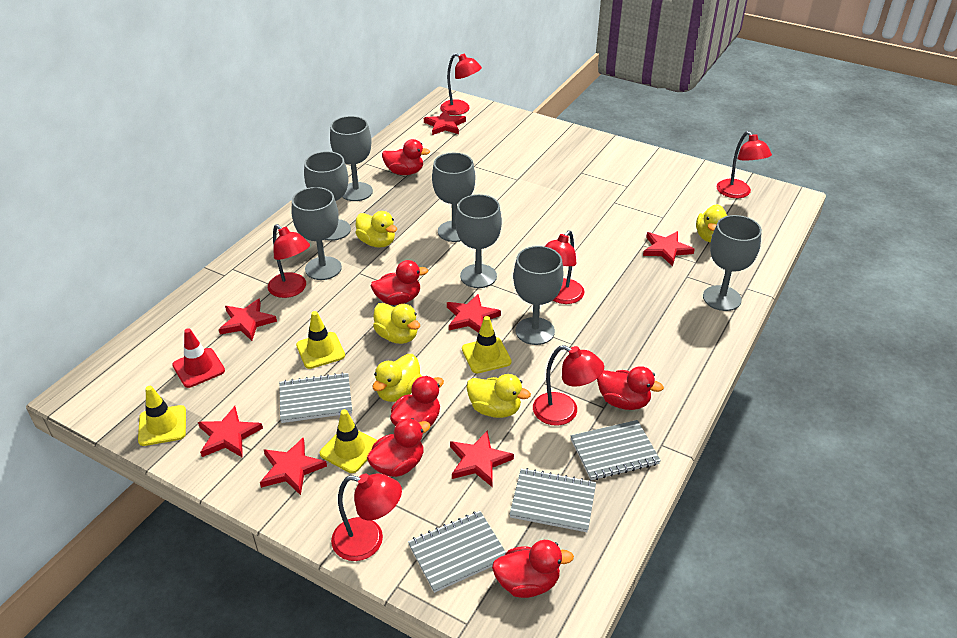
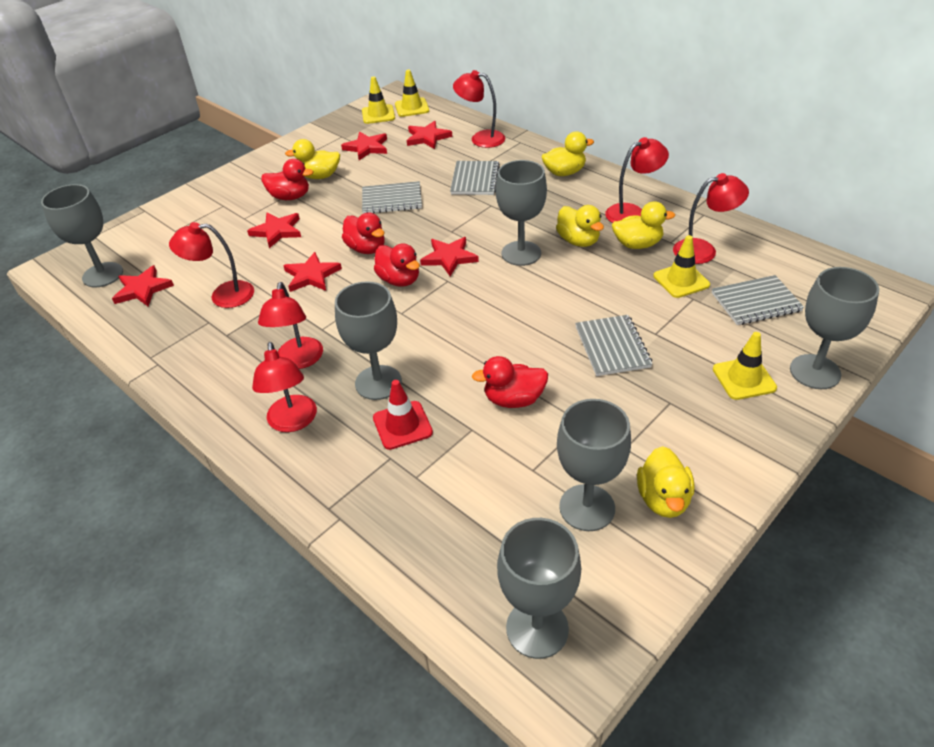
grey goblet: [292,187,342,280] [304,151,351,241] [330,116,373,201] [432,153,475,242] [455,194,502,288] [513,246,564,345] [703,215,762,311] = 7 -> [41,184,123,287] [335,281,402,400] [496,160,547,266] [497,518,581,659] [557,399,631,531] [790,267,879,389] = 6
red duck: [367,418,431,477] [371,260,428,305] [382,139,430,175] [390,376,444,426] [492,540,574,598] [597,366,664,410] = 6 -> [262,159,313,200] [342,213,385,254] [374,243,420,287] [472,356,548,408] = 4
red star: [198,406,263,458] [219,298,277,341] [260,437,327,495] [424,110,466,135] [447,294,501,333] [450,431,514,487] [643,231,695,267] = 7 -> [112,265,174,306] [247,213,301,248] [283,252,342,292] [341,132,387,160] [407,121,452,149] [420,237,479,276] = 6

